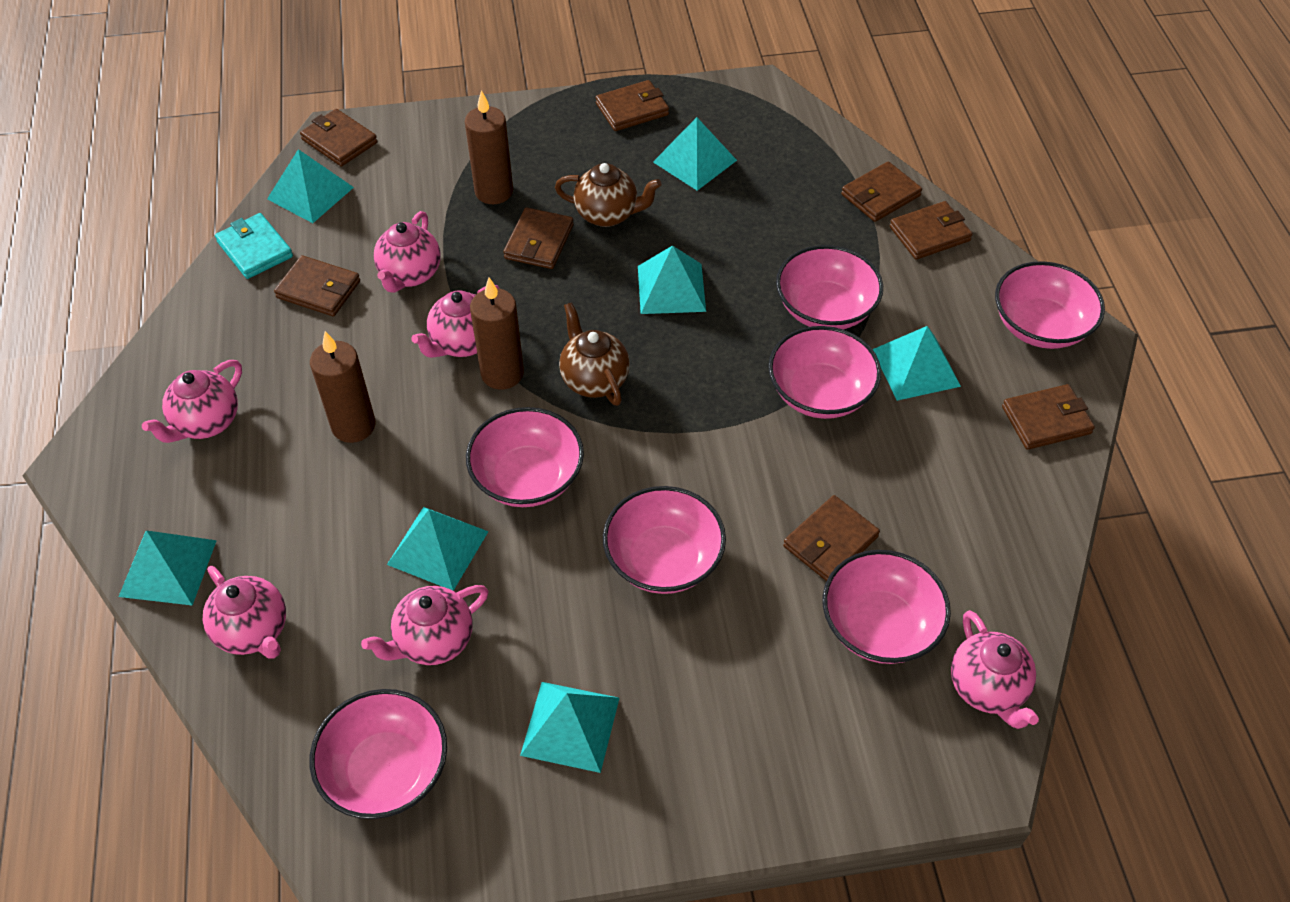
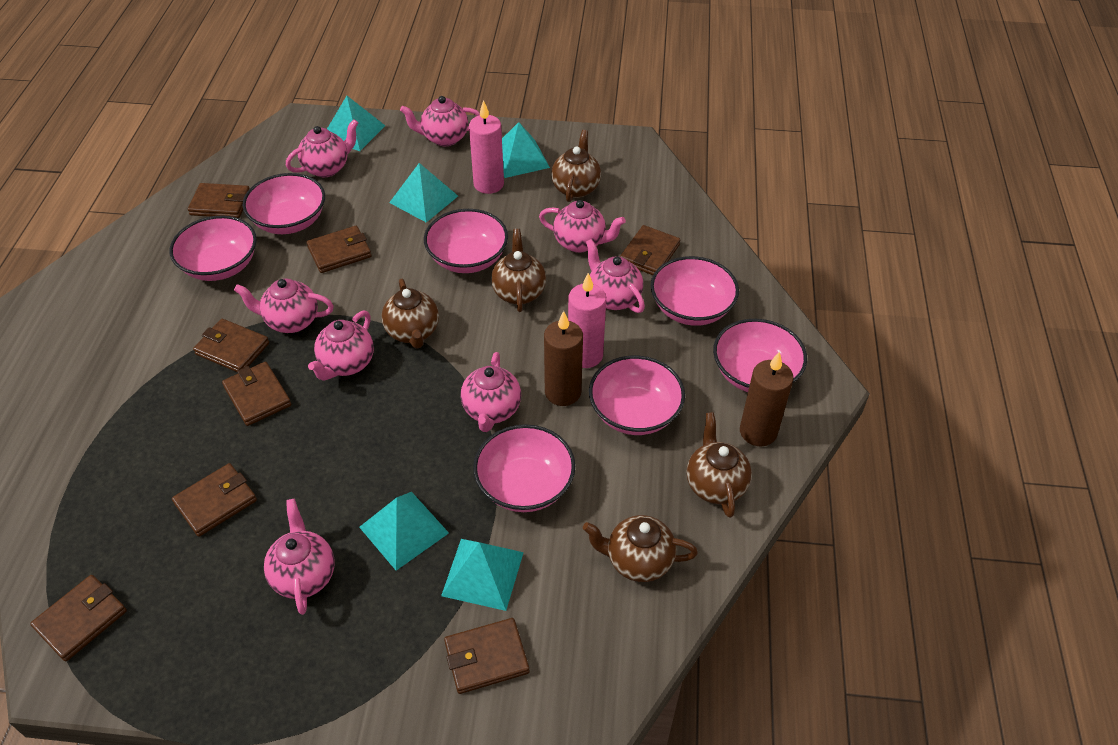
brown candle: [310,331,376,443] [465,90,513,204] [470,277,524,390] = 3 -> [544,311,583,406] [740,351,794,446] = 2
brown teapot: [555,163,661,227] [559,302,630,406] = 2 -> [382,279,439,349] [491,229,546,312] [551,130,601,202] [583,515,698,582] [687,412,752,518] = 5
pink candle: none = 0 -> [469,100,504,194] [568,273,606,368] = 2
pink teapot: [142,360,242,443] [203,566,286,658] [361,585,488,665] [374,211,441,293] [411,285,500,358] [951,610,1039,729] = 6 -> [234,278,334,333] [264,499,335,615] [286,119,358,177] [308,311,374,380] [400,96,480,146] [461,352,521,432] [539,200,626,253] [586,239,645,313] = 8
turquoise pyramid: [119,530,217,605] [267,149,354,223] [387,507,489,591] [520,682,619,773] [638,245,706,314] [653,117,737,191] [873,326,961,401] = 7 -> [327,96,385,151] [359,492,449,570] [389,163,458,222] [441,539,524,611] [502,122,550,178] = 5
turquoise wallet: [215,213,293,279] = 1 -> none = 0

